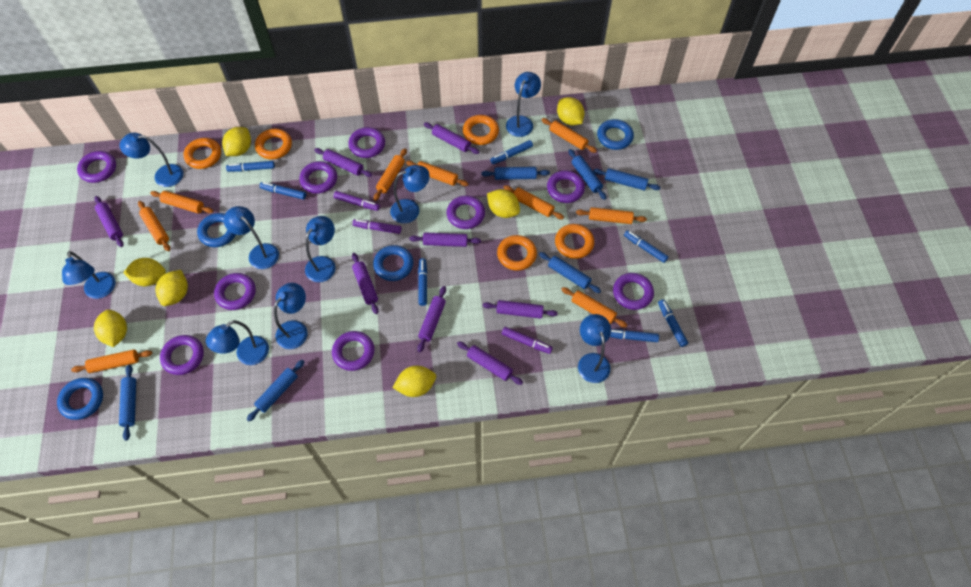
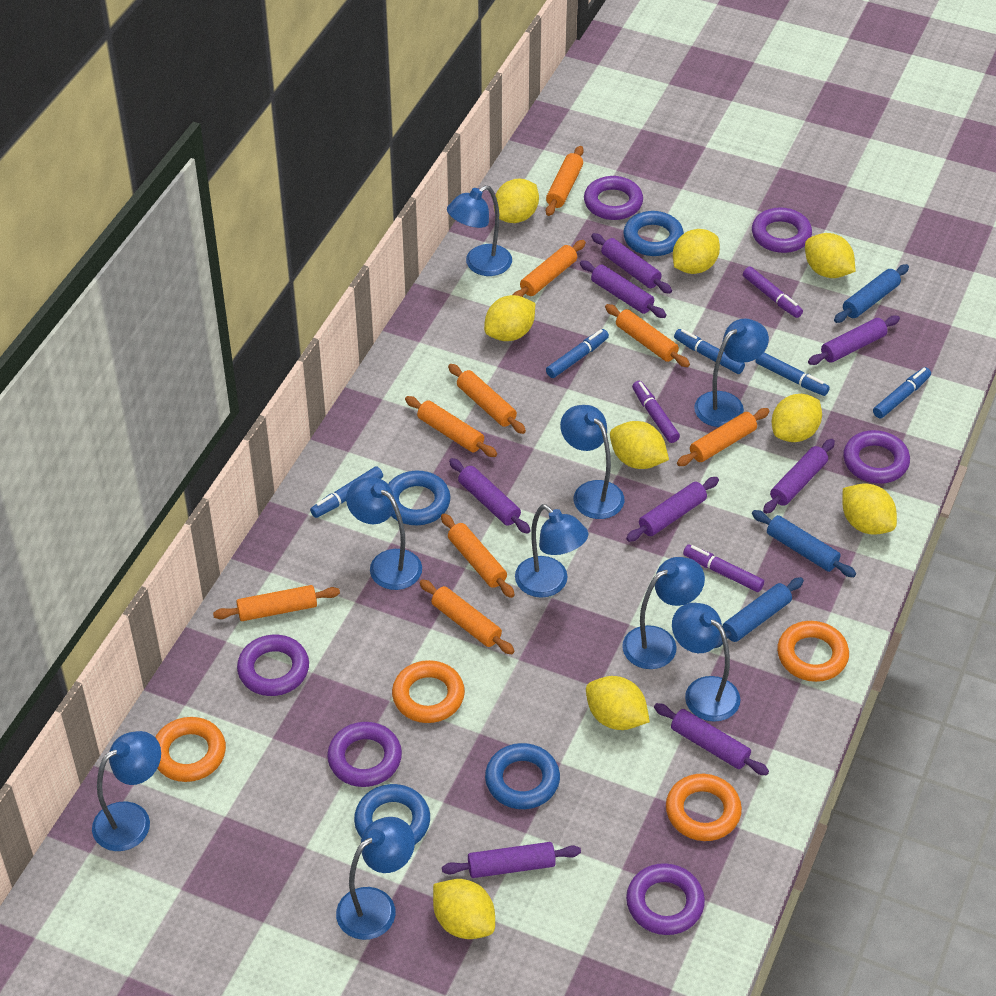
blue marker: [226,161,275,172] [260,182,306,199] [418,258,427,306] [490,140,533,164] [610,329,659,342] [624,230,669,263] [658,299,688,347] = 7 -> [310,466,383,518] [546,329,609,378] [674,329,745,374] [755,353,830,396] [873,367,931,418] = 5
blue rolling pin: [119,365,136,441] [247,360,305,421] [481,167,550,180] [539,252,601,293] [568,149,606,200] [593,168,660,190] = 6 -> [715,577,804,648] [752,510,856,577] [834,264,909,323] = 3
orange ring: [183,138,221,169] [255,129,292,160] [463,115,499,145] [497,235,537,271] [555,224,594,259] = 5 -> [155,717,226,782] [392,660,465,723] [666,774,742,841] [777,621,849,682] = 4
purple ring: [77,151,116,183] [160,335,204,375] [214,273,256,310] [299,161,337,194] [332,331,375,371] [348,127,385,158] [447,196,485,229] [547,170,585,203] [613,273,654,310] = 9 -> [237,635,309,696] [327,722,402,787] [584,176,643,220] [626,863,705,935] [752,207,812,253] [843,430,910,484] = 6
yellow lemon: [94,309,127,347] [123,258,166,286] [155,270,188,306] [222,127,251,156] [393,366,436,397] [487,189,520,218] [557,97,584,125] = 7 -> [433,879,495,939] [484,295,535,341] [494,178,539,223] [586,676,650,730] [610,421,669,469] [673,229,720,274] [772,394,822,442] [805,233,855,278] [842,483,897,535] = 9

